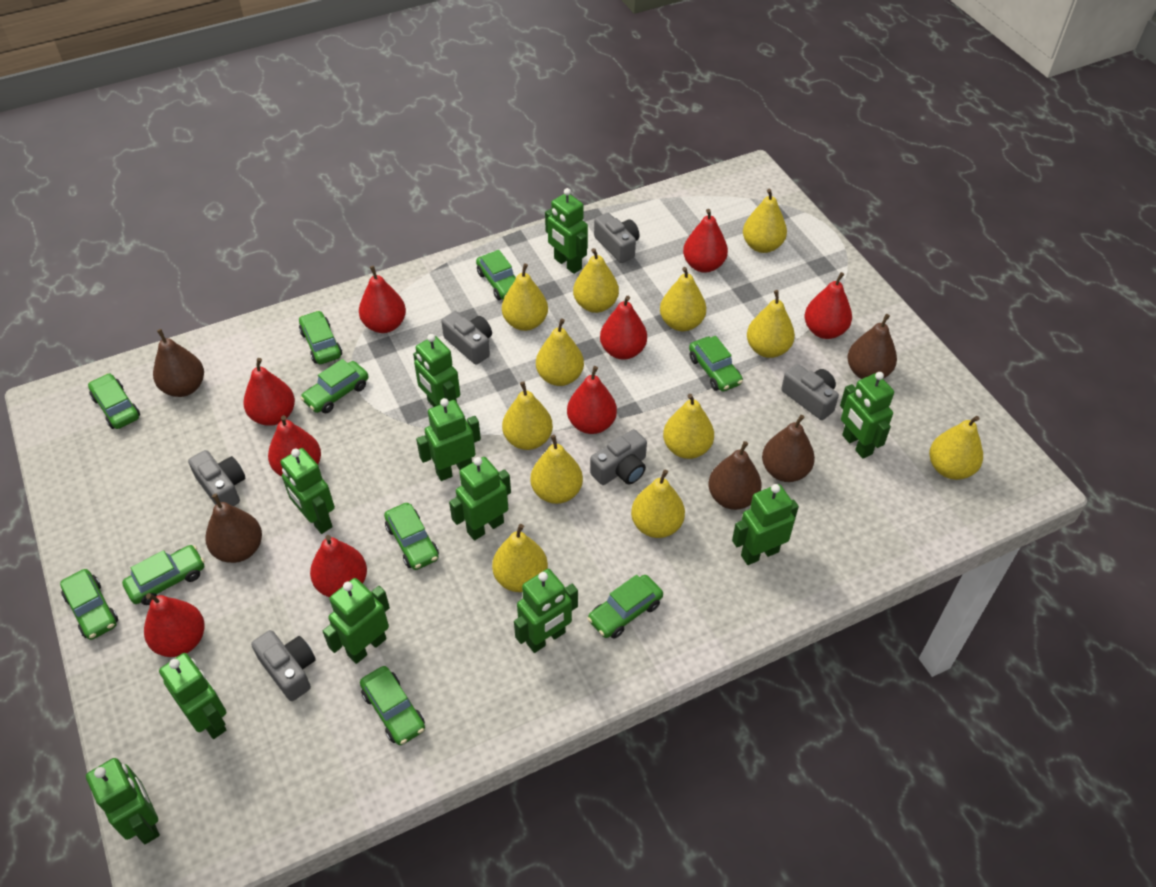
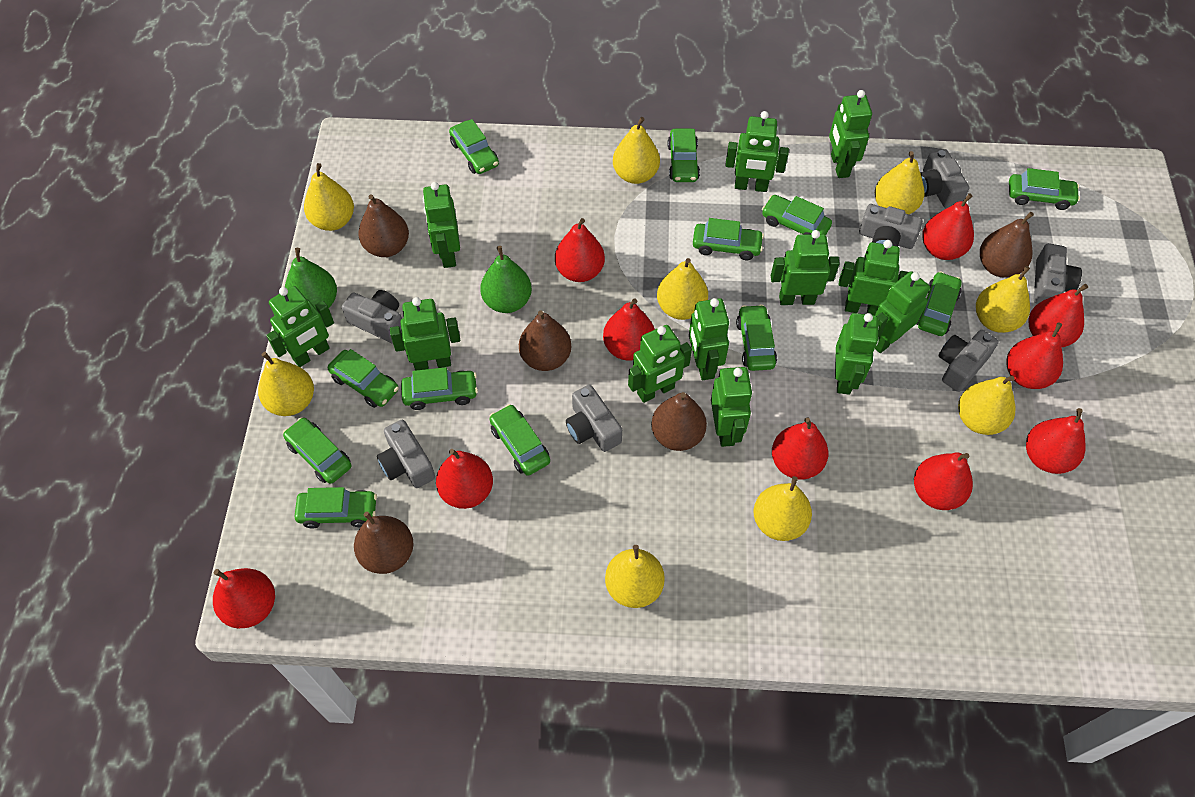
green car: [60,569,118,640] [88,373,140,429] [122,545,205,605] [299,310,342,364] [300,359,368,413] [360,666,425,745] [384,503,439,570] [476,250,516,300] [587,575,663,639] [689,336,743,392] = 10 -> [283,417,351,484] [294,487,377,528] [328,349,399,408] [401,367,478,410] [449,119,499,174] [489,404,550,476] [667,128,700,182] [693,218,764,260] [736,304,777,371] [762,195,832,235] [917,271,962,336] [1009,168,1080,210] = 12
green pear: none = 0 -> [285,248,337,310] [480,246,532,313] = 2
green robot: [86,758,160,844] [159,653,226,739] [280,448,335,534] [323,578,390,664] [413,334,460,407] [416,398,481,481] [449,457,511,541] [514,569,578,653] [545,188,588,274] [732,484,799,565] [840,372,894,459] = 11 -> [266,286,334,367] [390,297,460,371] [423,182,460,268] [628,325,692,403] [689,298,729,380] [711,367,753,447] [725,111,789,192] [771,230,840,305] [829,90,872,178] [835,313,879,395] [838,240,909,315] [875,271,930,353] = 12
grey camera: [188,450,245,506] [251,630,316,701] [441,311,492,365] [590,429,647,485] [594,213,640,263] [781,364,839,420] = 6 -> [342,290,402,344] [377,420,435,488] [566,385,622,452] [859,204,923,249] [921,149,969,208] [939,330,999,392] [1034,243,1082,304] = 7
red pear: [144,593,204,657] [243,358,295,426] [268,415,321,477] [310,535,367,597] [359,266,406,333] [567,366,617,434] [600,296,647,360] [683,209,728,273] [805,272,852,339] = 9 -> [213,568,275,628] [436,449,493,509] [555,218,605,282] [603,298,655,361] [772,417,828,480] [914,452,973,510] [922,193,974,260] [1006,322,1063,389] [1026,408,1086,474] [1029,284,1088,347] = 10
yellow pear: [492,524,548,592] [502,263,548,331] [502,381,553,450] [531,435,583,504] [536,319,584,386] [573,248,619,313] [631,470,685,538] [660,267,706,331] [663,394,714,459] [743,189,787,253] [747,290,795,358] [929,416,983,480] = 12 -> [258,352,314,416] [304,163,354,231] [605,545,665,608] [613,117,660,184] [657,258,708,320] [754,476,812,541] [875,151,924,214] [958,376,1016,435] [976,266,1030,333] = 9

